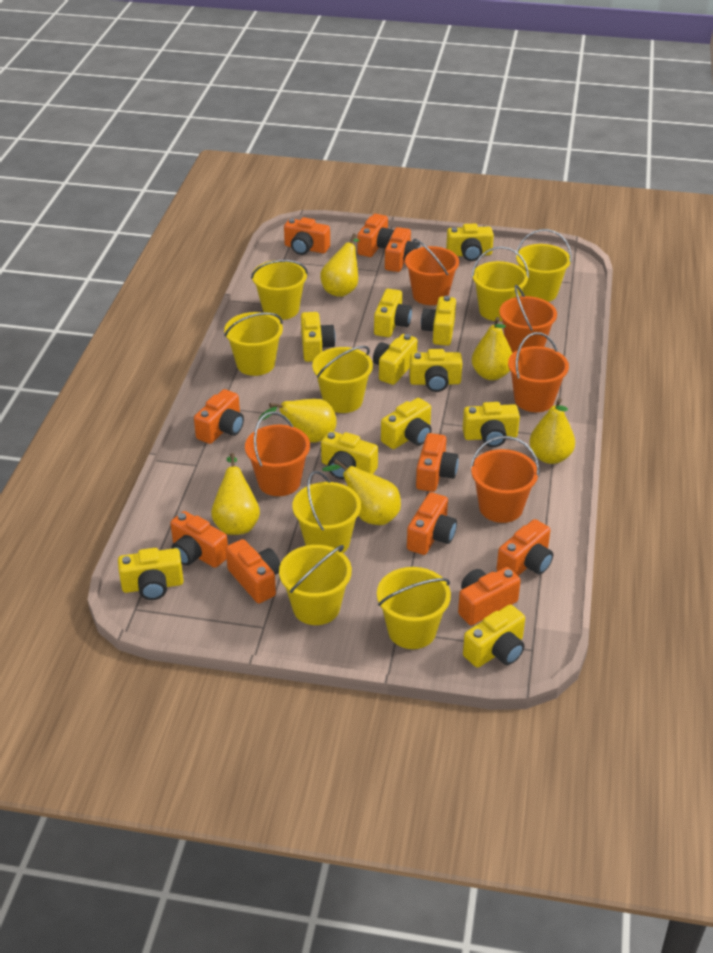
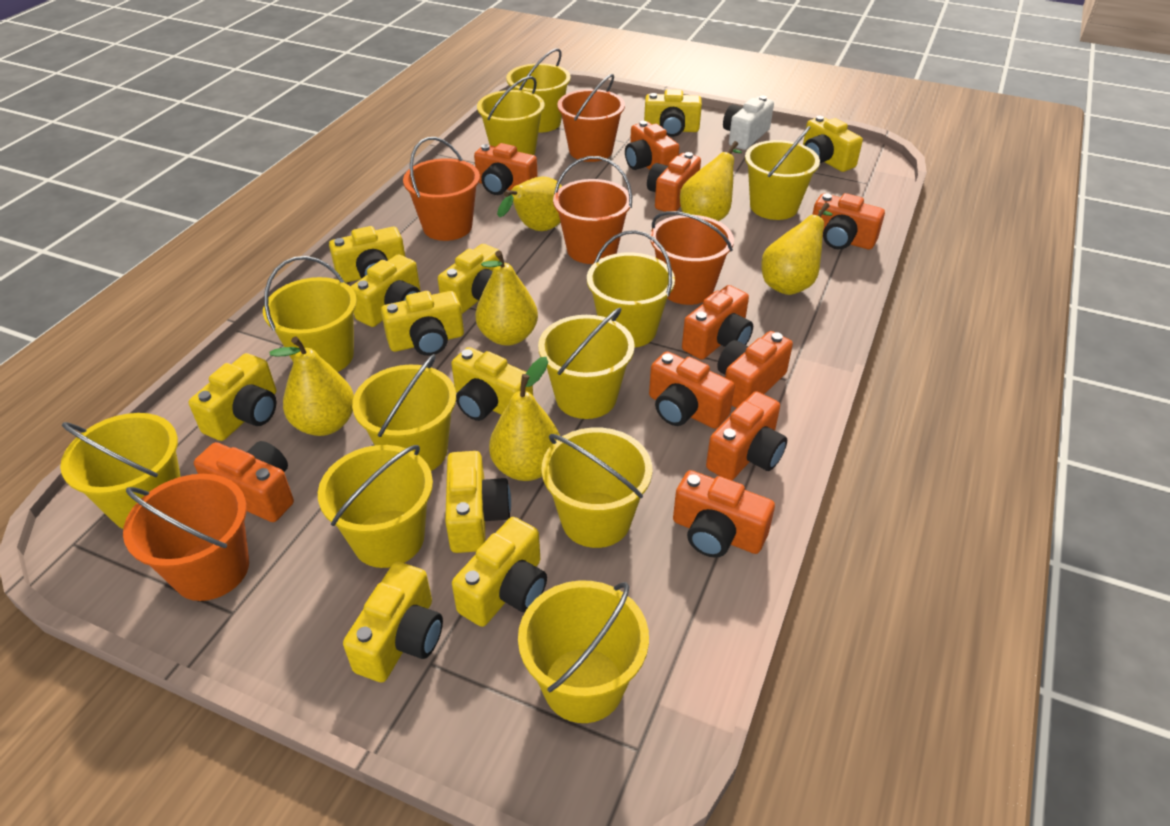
white camera: none = 0 -> [723,96,774,150] = 1
yellow bucket: [224,312,283,376] [251,260,308,320] [279,545,352,625] [292,471,361,553] [312,346,373,413] [377,567,451,649] [472,246,529,321] [515,229,572,302] = 8 -> [60,413,181,529] [263,256,357,372] [318,445,433,568] [352,354,456,471] [477,76,545,155] [506,48,571,133] [518,580,649,723] [538,308,635,419] [541,427,652,548] [587,230,675,348] [745,126,820,220] = 11

